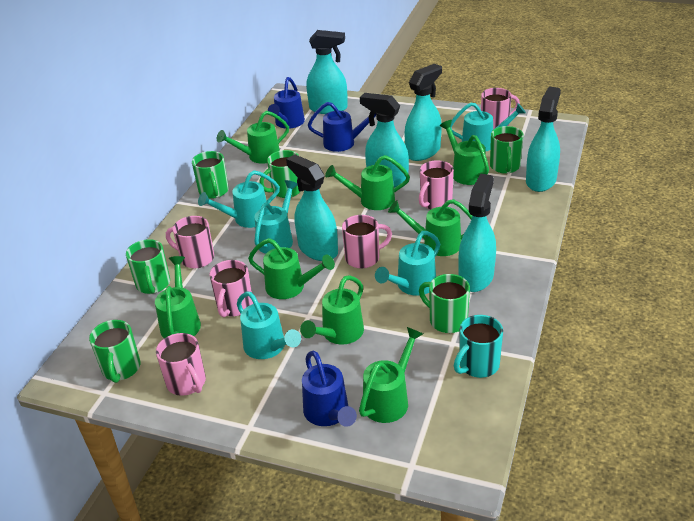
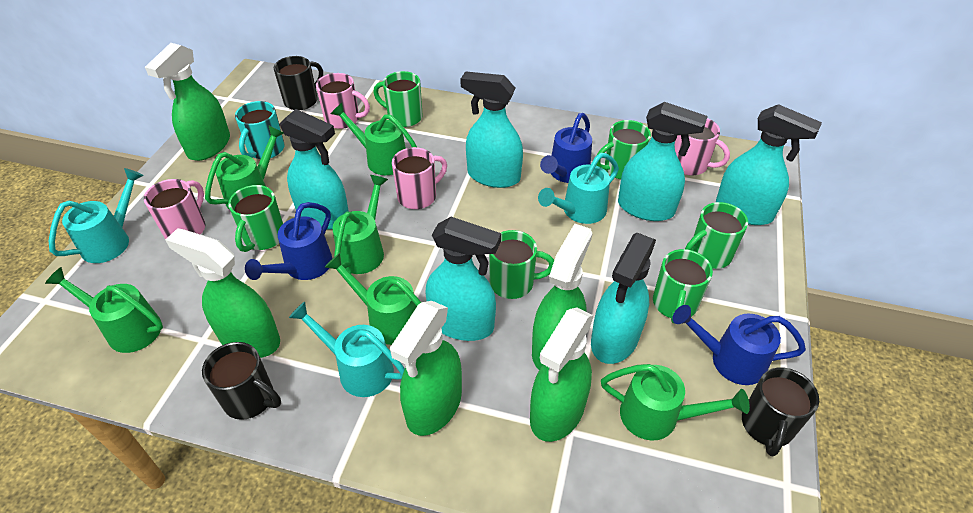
black mug: none = 0 -> [202,342,281,420] [274,56,323,110] [742,367,819,457] = 3
green spray bottle: none = 0 -> [145,43,230,161] [165,228,280,358] [390,301,462,436] [530,307,594,442] [532,224,592,370] = 5
green watering can: [155,256,201,338] [217,111,289,163] [248,238,335,299] [300,275,364,345] [325,155,410,210] [359,327,423,423] [388,199,472,256] [440,120,489,185] = 8 -> [45,267,163,353] [205,125,284,210] [325,253,421,345] [331,103,417,175] [332,175,388,274] [601,364,750,441] = 6
pink mug: [156,333,206,396] [166,216,214,268] [210,260,253,317] [342,215,392,269] [419,160,454,209] [481,88,520,129] = 6 -> [144,179,206,239] [316,73,370,129] [392,147,447,209] [675,118,730,175] = 4
turquoise watering can: [198,170,280,228] [237,292,301,359] [254,180,297,254] [375,231,440,296] [450,102,526,152] = 5 -> [49,168,144,263] [289,301,405,397] [538,153,619,224] = 3

